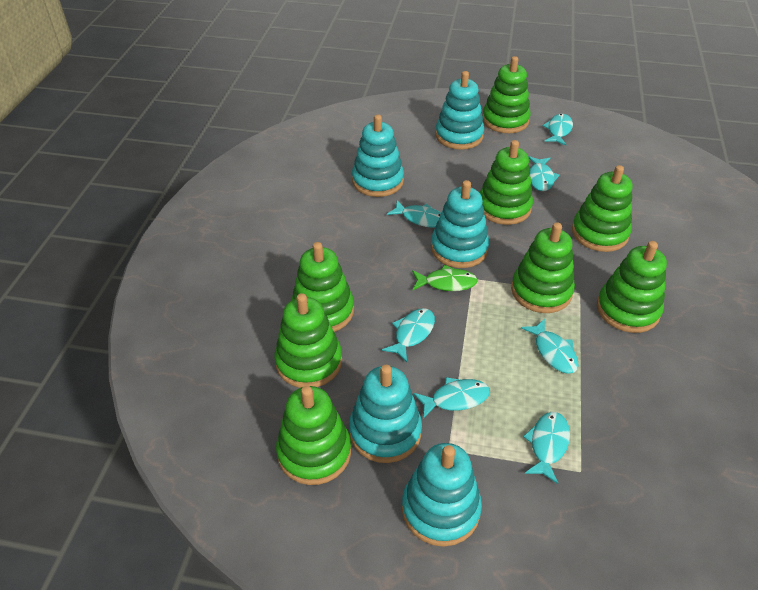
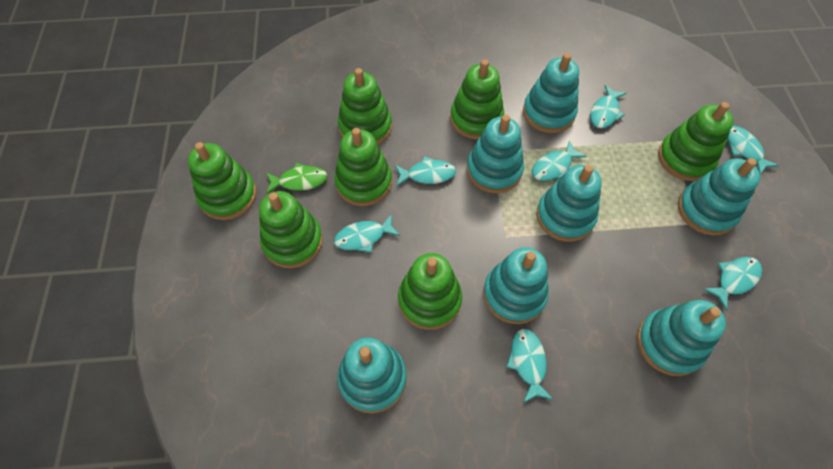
green stacking toy: [274,293,342,388] [276,386,351,485] [291,242,354,332] [480,140,533,225] [482,56,531,133] [511,222,575,313] [572,165,632,252] [597,241,667,333] = 8 -> [188,142,256,220] [259,191,323,268] [334,128,392,206] [338,68,392,145] [398,253,462,330] [450,59,504,139] [658,102,734,181] = 7
turquoise stacking toy: [349,365,422,463] [352,114,404,197] [402,443,482,547] [431,180,489,268] [435,71,484,150] = 5 -> [337,338,407,413] [467,115,524,193] [483,247,549,324] [523,53,579,133] [536,165,602,242] [637,300,726,376] [678,158,760,235] = 7

